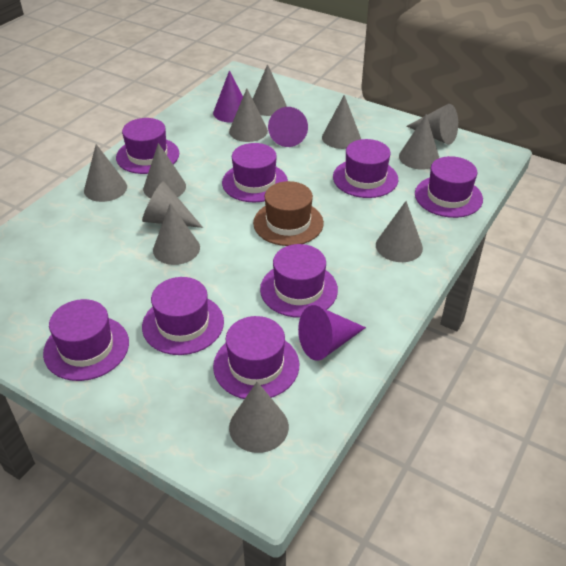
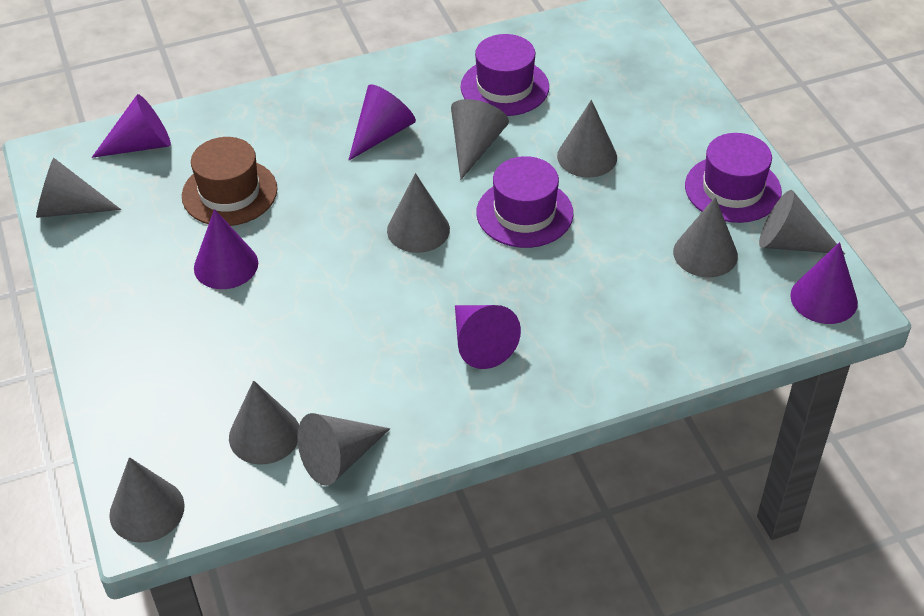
grey cone: [84,144,127,202] [142,181,203,228] [143,143,186,198] [153,203,200,265] [229,89,268,142] [229,382,289,453] [253,64,287,116] [322,95,361,149] [376,201,423,262] [399,114,439,170] [407,104,458,144] = 11 -> [36,158,121,218] [109,457,185,543] [229,380,299,465] [297,413,391,486] [387,173,450,253] [451,99,509,180] [557,100,617,178] [673,197,738,278] [759,190,845,254] = 9
purple cone: [213,70,243,123] [268,107,308,147] [298,305,366,361] = 3 -> [92,94,171,158] [194,209,258,289] [348,84,416,161] [455,305,521,369] [790,242,858,324] = 5
purple hat: [43,299,129,381] [116,118,179,174] [142,277,224,355] [213,316,299,399] [222,143,288,202] [260,244,338,318] [333,139,398,198] [415,156,483,218] = 8 -> [461,34,549,116] [476,156,573,248] [685,133,782,223] = 3

